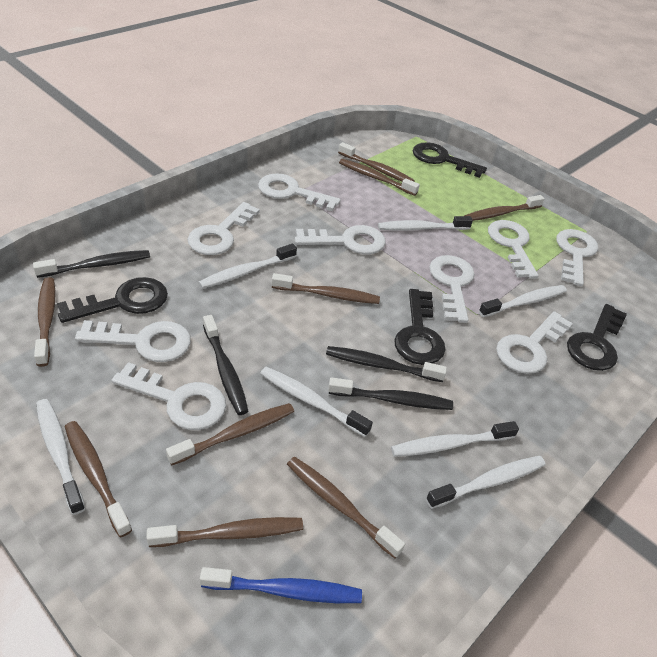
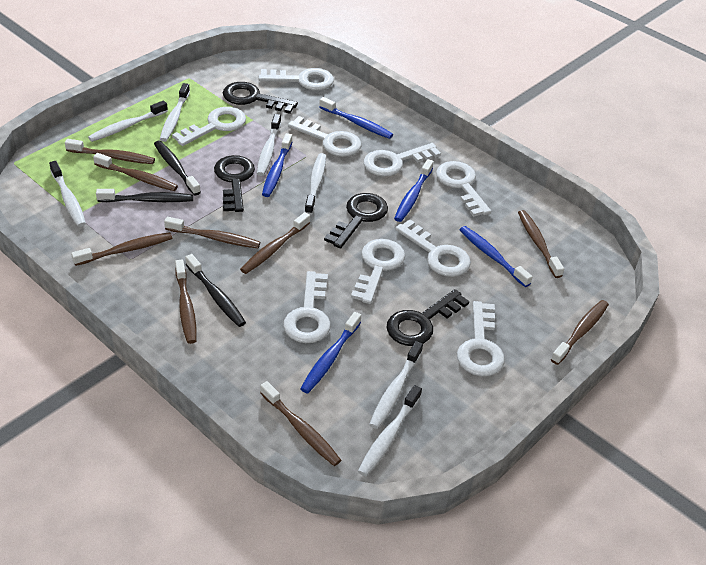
black toothbrush: [33,250,150,278] [203,315,248,415] [326,346,447,382] [328,377,453,410] = 4 -> [96,189,193,202] [154,141,201,196] [185,254,246,327] = 3
blue toothbrush: [200,567,362,603] = 1 -> [262,133,292,197] [300,312,361,394] [319,97,393,139] [394,159,434,222] [460,226,533,287] = 5

